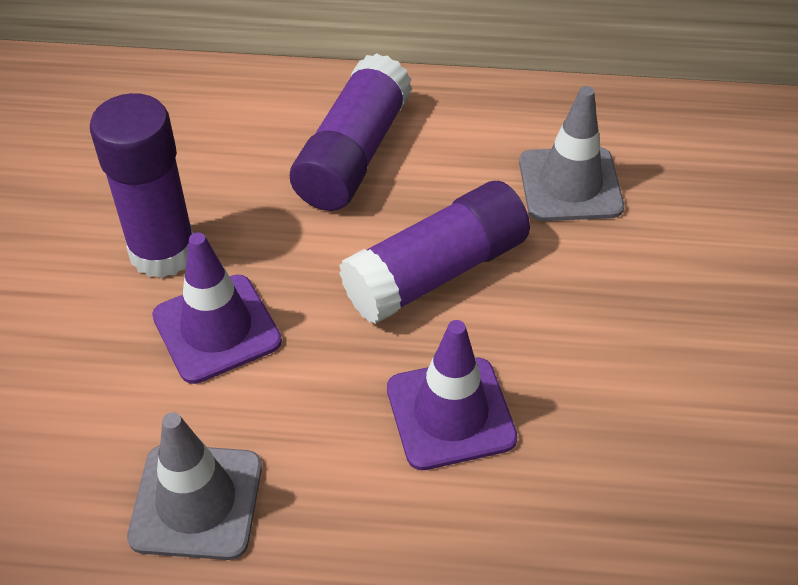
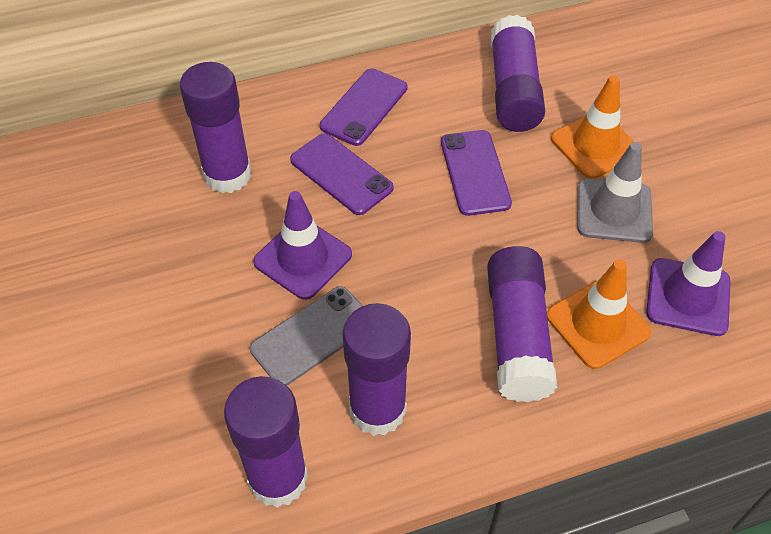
grey phone: none = 0 -> [250,286,363,385] = 1
grey traffic cone: [127,412,262,560] [519,86,624,221] = 2 -> [577,142,653,243] = 1
orange traffic cone: none = 0 -> [547,260,651,369] [551,75,635,179] = 2
purple glue stick: [90,93,193,278] [290,53,412,211] [339,181,530,324] = 3 -> [180,62,251,193] [224,376,308,508] [342,303,411,436] [487,246,557,402] [491,15,545,132] = 5
purple phone: none = 0 -> [290,133,394,215] [320,68,408,146] [441,130,512,216] = 3

